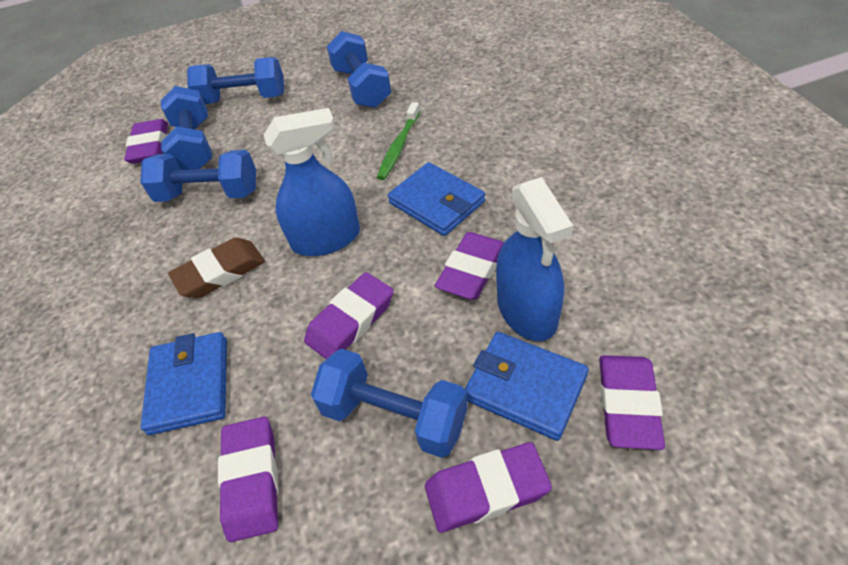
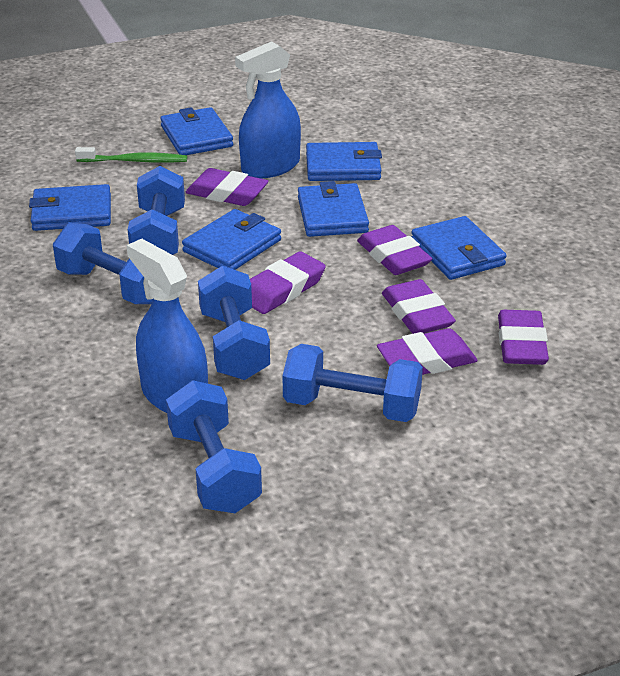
blue wallet: [141,332,227,435] [388,162,485,236] [464,332,589,441] = 3 -> [29,184,111,231] [160,107,233,155] [182,209,281,270] [298,181,369,237] [306,142,382,181] [412,216,507,280] = 6
brown eraser: [168,238,265,298] = 1 -> none = 0

